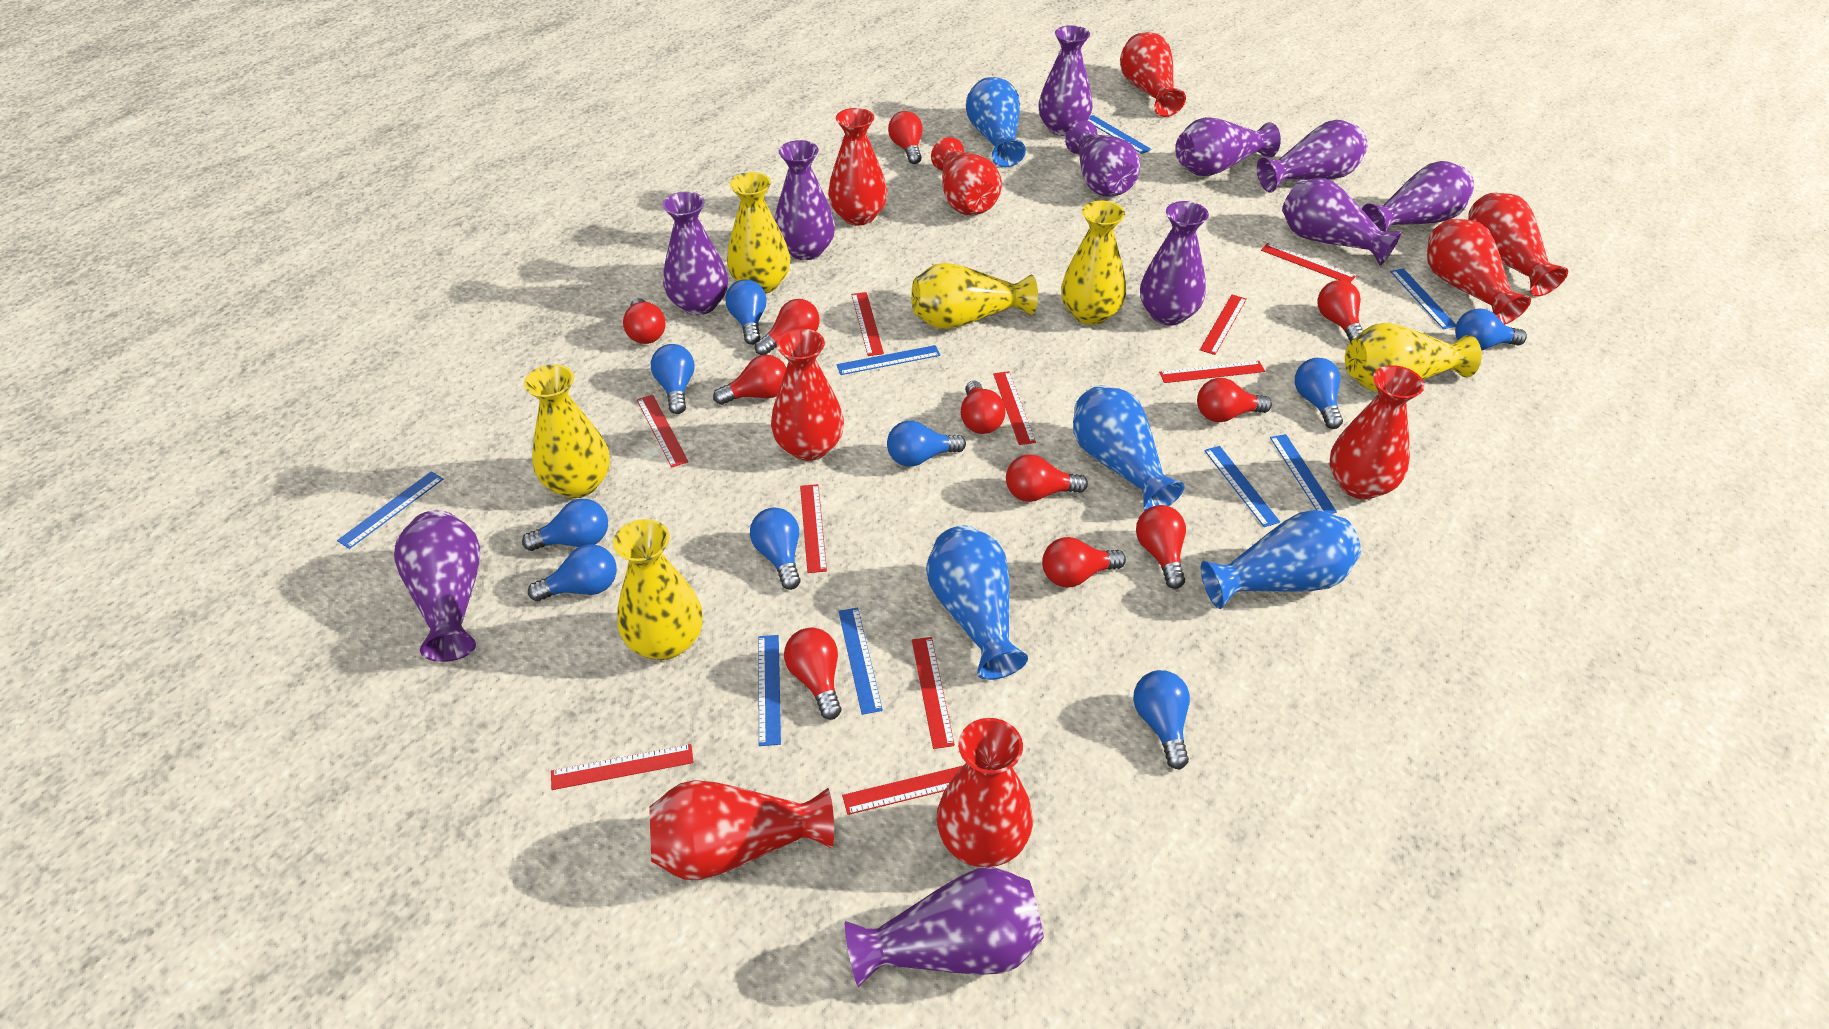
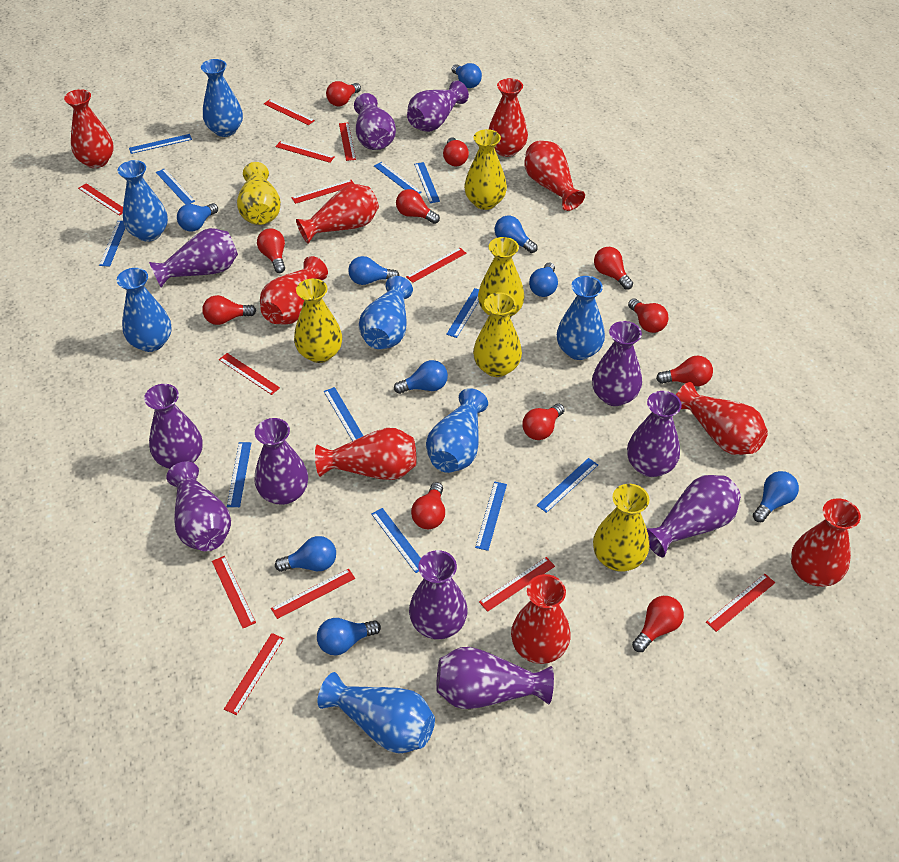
blue ruler: [337,471,443,549] [758,635,781,746] [836,345,940,375] [838,608,883,715] [1088,115,1151,154] [1204,446,1280,527] [1270,434,1337,514] [1390,268,1456,329] = 8 -> [99,221,126,267] [129,134,192,154] [156,169,195,205] [227,442,251,507] [324,387,363,441] [371,508,421,573] [374,162,422,194] [414,162,440,203] [446,288,479,338] [475,482,507,551] [536,458,598,513] = 11
blue vase: [926,525,1028,680] [966,77,1026,167] [1073,385,1185,511] [1200,510,1361,609] = 4 -> [117,268,172,352] [118,160,168,242] [201,59,243,137] [317,672,435,754] [359,276,413,349] [426,388,488,473] [557,276,605,360] = 7
red ruler: [551,744,694,790] [637,395,688,468] [800,484,827,573] [842,765,964,815] [851,292,884,356] [912,637,955,749] [993,371,1036,445] [1159,361,1265,383] [1200,295,1247,355] [1261,243,1356,283] = 10 -> [78,183,123,216] [212,556,256,628] [219,353,280,395] [224,633,284,715] [264,100,315,125] [271,568,355,619] [275,141,334,163] [291,180,354,204] [339,123,356,161] [406,248,467,283] [479,557,555,612] [706,574,775,632] = 12

